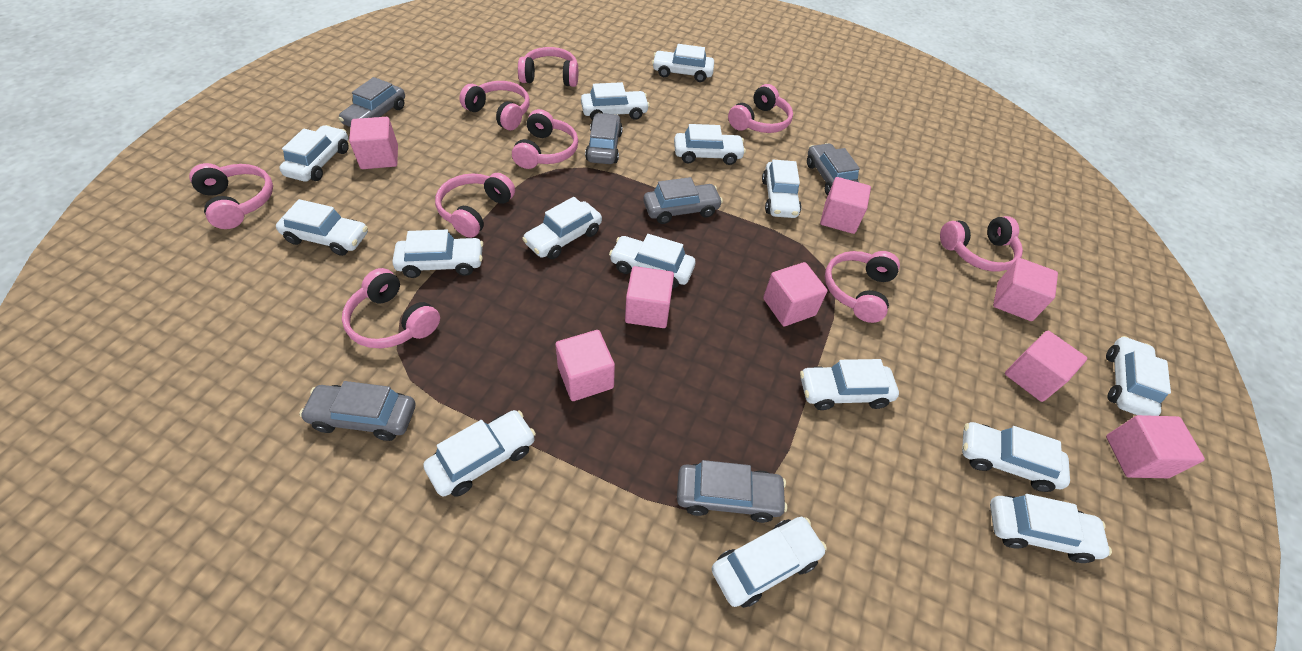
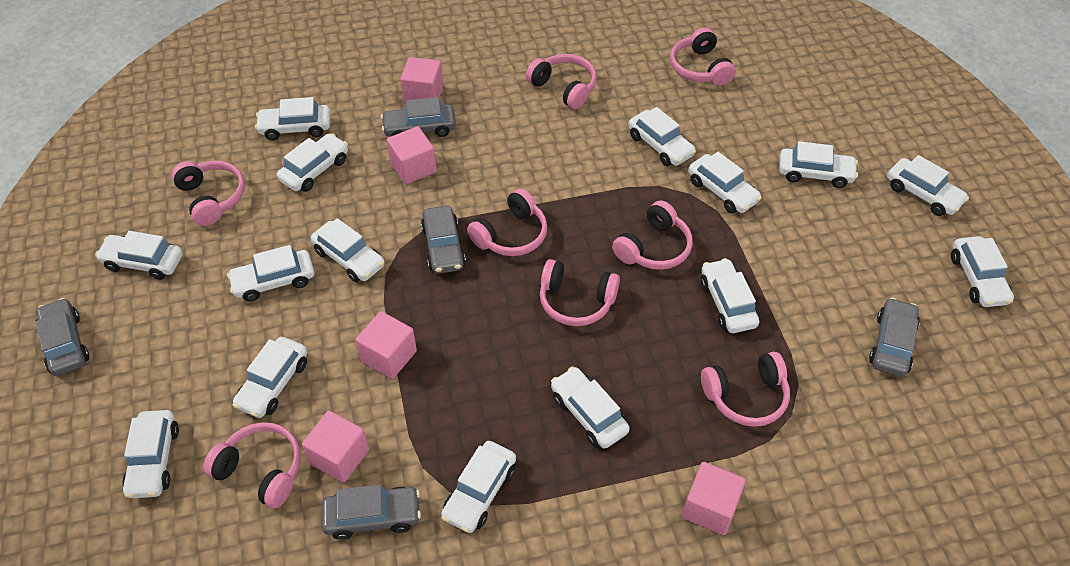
grey car: [299,381,416,441] [338,77,405,127] [585,113,623,164] [643,177,723,224] [677,460,787,523] [807,143,860,195] = 6 -> [36,298,89,376] [322,485,421,540] [381,97,456,137] [421,206,466,274] [869,298,920,377] = 5
pink cube: [349,117,398,169] [555,330,615,401] [625,266,674,328] [763,262,828,326] [820,177,871,234] [993,258,1058,321] [1005,331,1087,402] [1106,415,1205,478] = 8 -> [302,411,369,483] [356,311,417,379] [387,126,437,184] [400,57,443,104] [682,462,746,535] = 5
pink headphones: [189,163,273,229] [342,268,440,348] [435,173,515,238] [459,81,530,130] [512,109,578,169] [518,47,578,87] [728,84,793,133] [825,251,900,323] [940,216,1023,271] = 9 -> [171,161,245,226] [203,422,301,508] [467,188,547,256] [526,54,597,109] [540,259,620,326] [612,200,693,270] [670,27,736,86] [701,352,790,427] = 8

